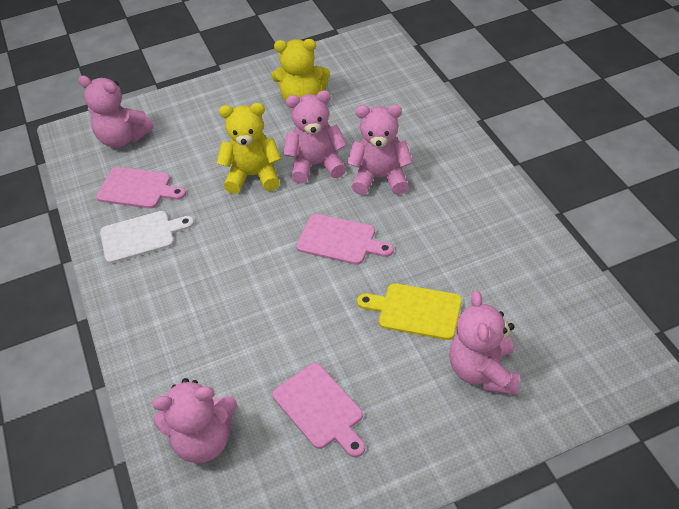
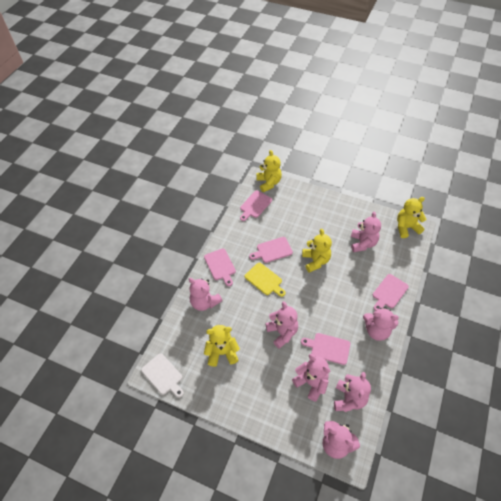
pink cutting board: [96,167,186,209] [273,363,365,458] [296,214,394,265] = 3 -> [204,248,236,286] [240,191,272,221] [249,237,293,263] [301,333,350,365] [373,274,409,311] = 5
pink teddy bear: [78,75,154,148] [152,378,237,464] [283,90,347,184] [347,105,413,195] [449,291,520,395] = 5 -> [189,278,223,311] [265,301,298,349] [292,354,330,402] [323,421,360,459] [334,372,371,412] [351,212,381,252] [363,307,399,341] = 7
yellow teddy bear: [217,103,282,194] [272,39,330,102] = 2 -> [204,325,240,367] [256,150,282,192] [302,229,332,273] [397,197,426,238] = 4

